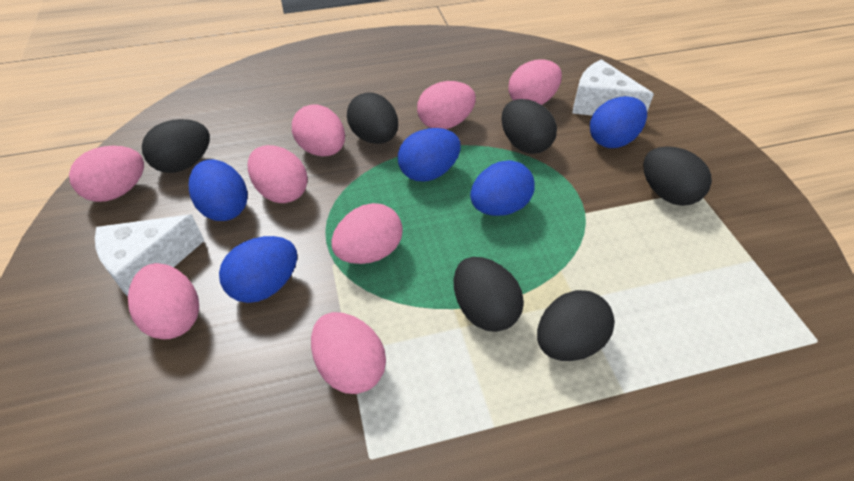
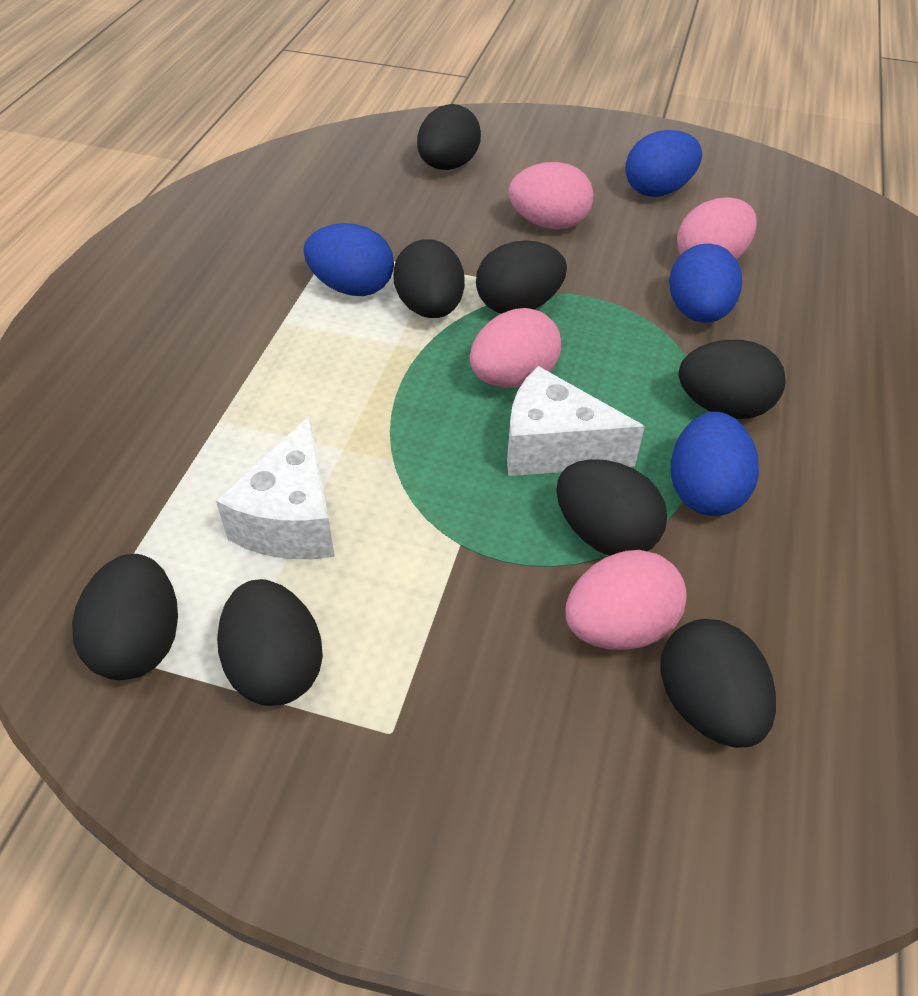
black egg: [142,119,210,173] [347,92,398,144] [454,257,524,332] [501,99,557,154] [537,290,615,361] [643,146,712,206] = 6 -> [72,554,178,680] [217,579,323,706] [393,240,465,318] [417,104,481,170] [476,240,567,314] [557,459,667,556] [660,619,776,748] [679,340,786,419] = 8
blue egg: [189,159,248,221] [219,236,297,303] [398,128,461,182] [470,160,535,216] [590,96,647,148] = 5 -> [303,223,394,296] [625,130,702,197] [669,244,742,323] [671,412,759,516] = 4
pink egg: [69,146,144,202] [128,263,199,340] [247,145,308,203] [292,104,345,156] [311,312,386,394] [331,203,403,264] [417,81,476,129] [508,59,562,105] = 8 -> [470,308,561,388] [509,162,593,230] [566,550,687,650] [677,197,757,260] = 4

